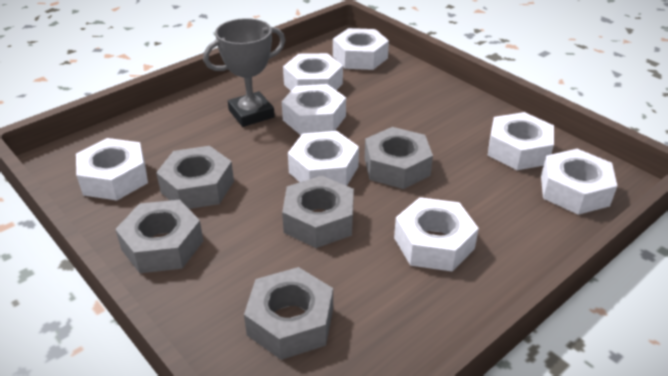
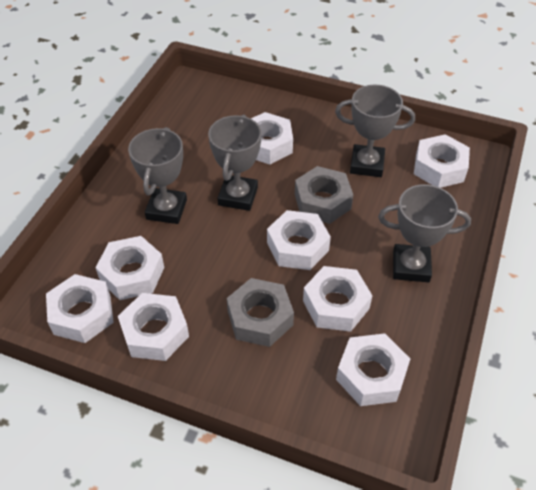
grey nut: [115,200,203,273] [156,146,234,209] [244,267,333,360] [282,176,354,248] [365,127,433,189] = 5 -> [227,278,294,347] [295,166,353,224] = 2
grey trophy: [203,18,285,127] = 1 -> [128,127,187,224] [208,115,262,211] [335,85,415,177] [378,184,471,282] = 4

